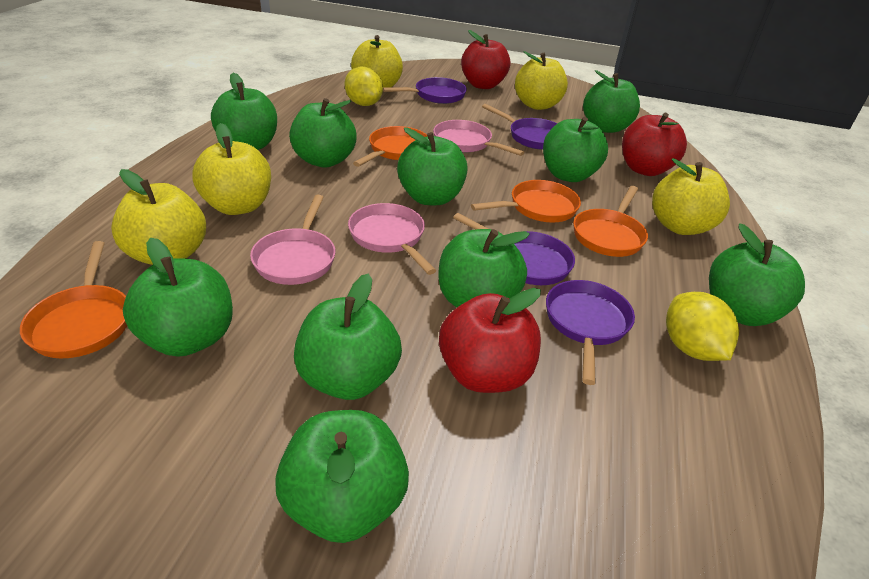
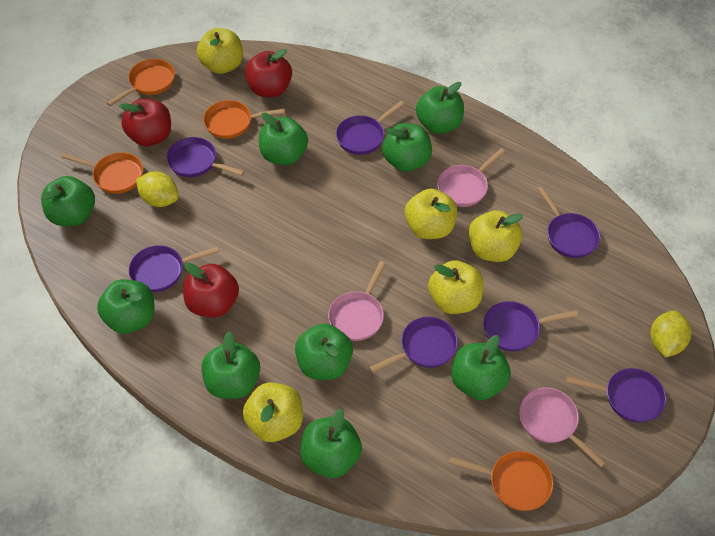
green apple: [123,238,233,357] [211,73,277,150] [275,410,409,543] [289,98,357,168] [294,274,402,400] [397,128,467,205] [438,229,530,308] [543,116,608,182] [583,70,640,133] [709,223,805,326] = 10 -> [41,176,95,226] [97,279,154,334] [201,331,260,399] [259,113,308,165] [295,324,353,380] [300,409,362,478] [382,123,432,172] [416,82,464,134] [451,335,511,400] = 9
purple pan: [383,77,467,104] [453,213,575,285] [482,104,557,150] [546,280,635,385] = 4 -> [129,245,219,292] [166,137,245,177] [336,101,405,155] [369,317,458,373] [484,301,578,351] [538,186,600,258] [566,368,666,423] = 7

